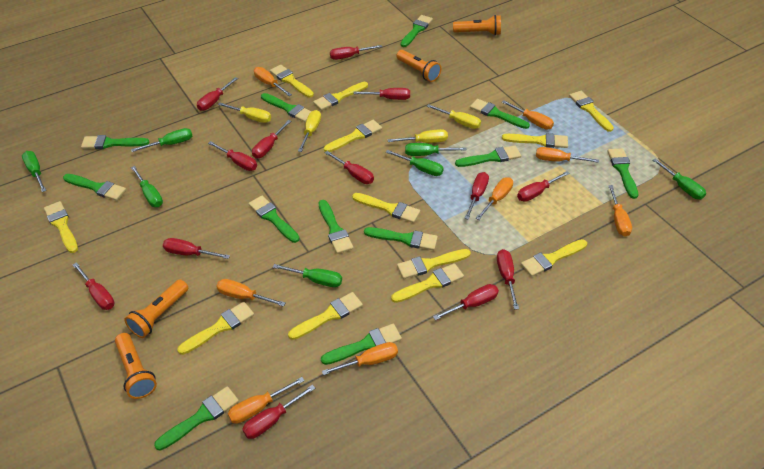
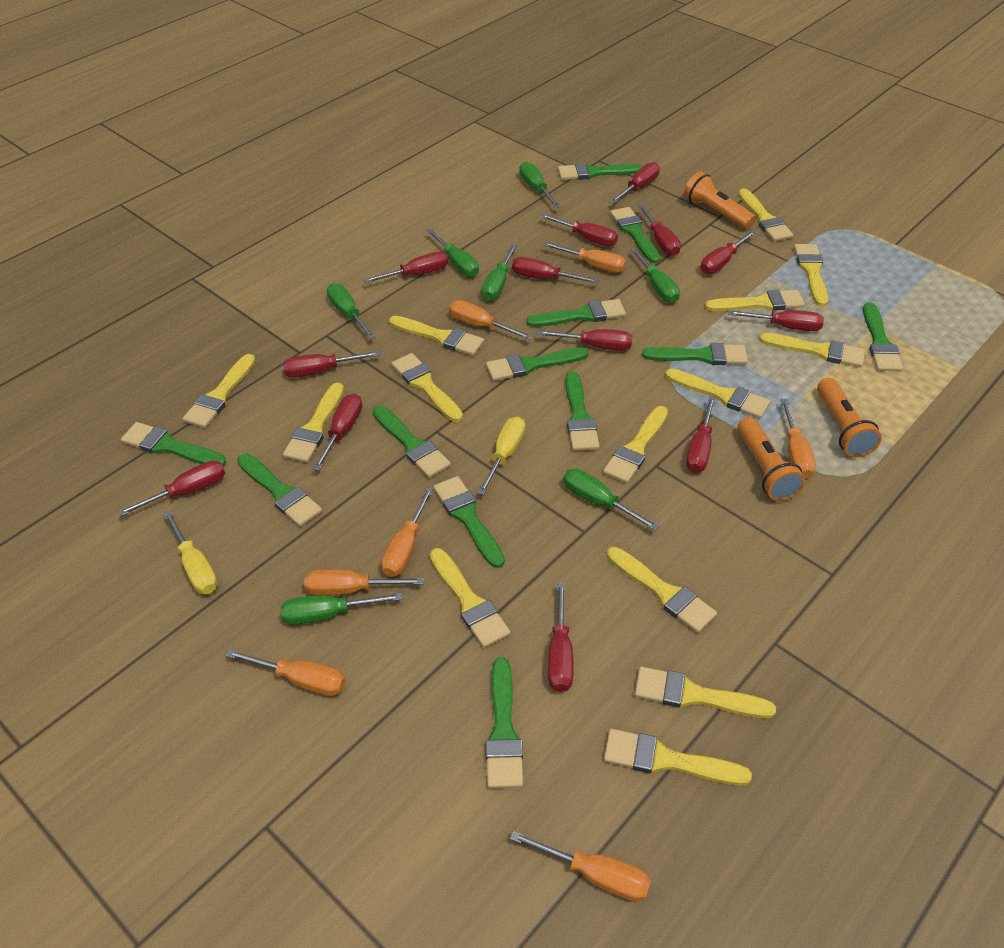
orange flashlight: [115,333,157,399] [124,279,188,338] [397,50,441,82] [453,15,501,36] = 4 -> [684,172,756,229] [737,417,806,501] [817,378,882,458] = 3
orange screwdriver: [216,279,285,307] [228,377,305,424] [254,67,292,96] [322,342,398,375] [476,177,513,220] [502,100,554,130] [536,147,599,163] [608,185,632,237] = 8 -> [225,649,345,696] [304,569,424,596] [381,487,434,577] [449,300,532,340] [510,830,651,902] [543,242,626,273] [781,399,816,479] = 7
yellow brush: [44,201,78,253] [177,302,254,355] [270,65,314,98] [288,292,363,340] [313,82,368,110] [324,120,382,152] [352,193,420,223] [391,263,464,303] [397,249,471,279] [502,133,568,148] [521,239,587,277] [569,91,614,132] = 12 -> [182,354,256,428] [283,383,344,463] [389,316,484,356] [391,353,463,422] [430,548,511,648] [603,406,668,483] [604,729,752,786] [607,547,717,633] [635,666,776,718] [665,369,771,419] [705,290,805,311] [738,188,793,241] [759,333,865,367] [794,244,828,306] = 14
yellow screwdriver: [218,103,271,123] [298,110,321,152] [387,129,448,143] [427,104,481,129] = 4 -> [163,511,218,594] [478,416,526,495] = 2

